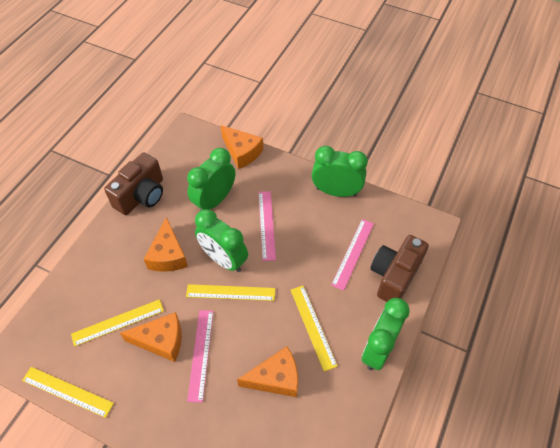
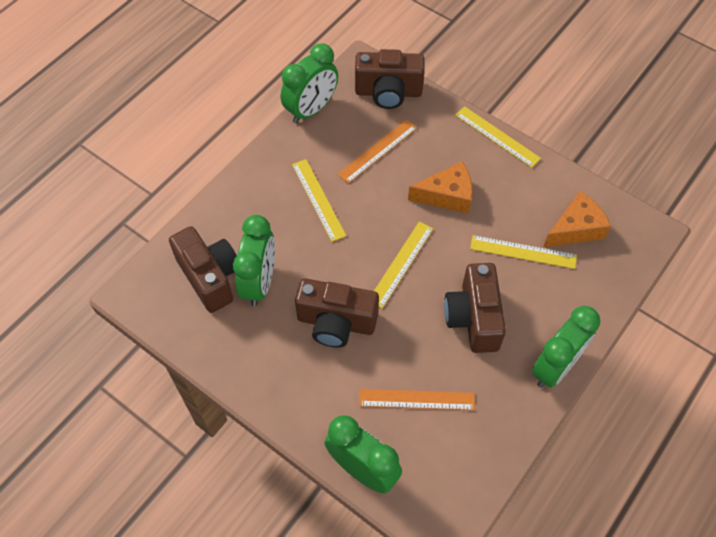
brown camera: [104,152,163,215] [370,235,429,302] = 2 -> [169,226,237,313] [295,278,379,348] [355,49,425,109] [444,263,506,353] = 4
orange cheese: [120,312,182,362] [144,217,188,272] [221,125,263,169] [237,347,298,397] = 4 -> [408,161,472,214] [543,191,611,247] = 2
orange ruler: none = 0 -> [337,119,417,184] [359,389,475,410] = 2
pink ruler: [187,310,213,403] [258,191,276,261] [331,219,374,291] = 3 -> none = 0

